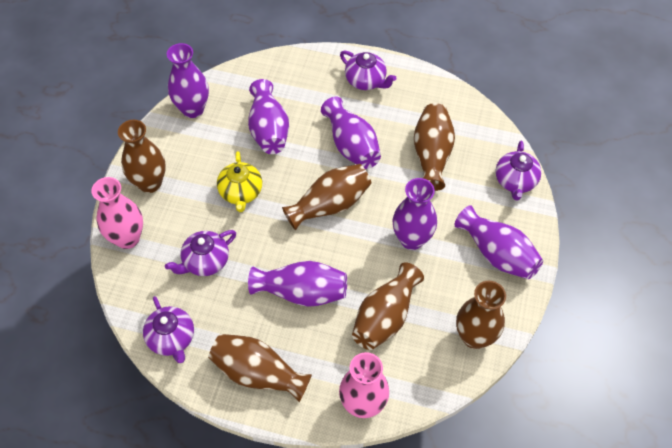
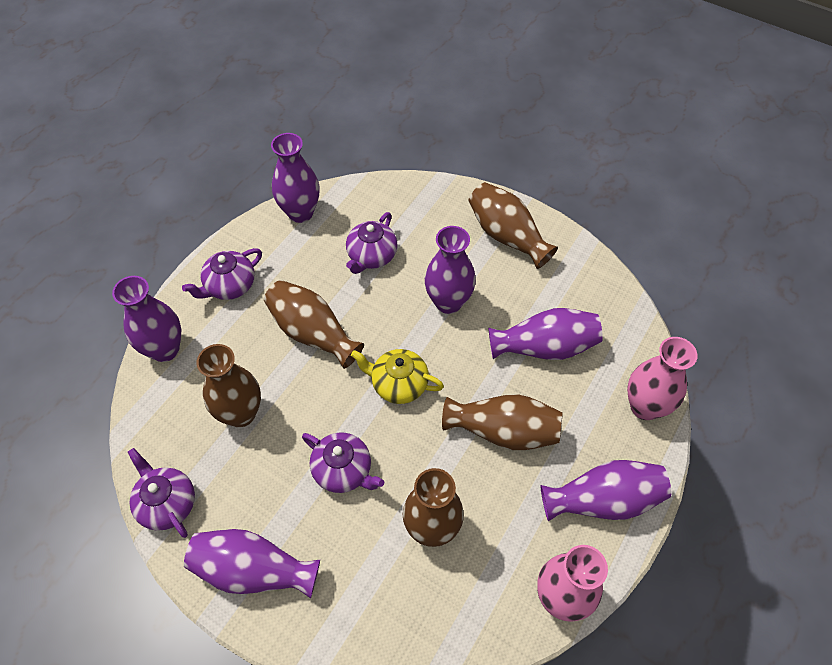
brown vase: [118,120,166,193] [208,334,312,402] [282,164,372,230] [352,262,424,350] [414,103,455,191] [456,281,506,349] = 6 -> [196,344,261,427] [264,280,364,369] [403,468,464,547] [442,395,563,450] [468,182,558,269] = 5

